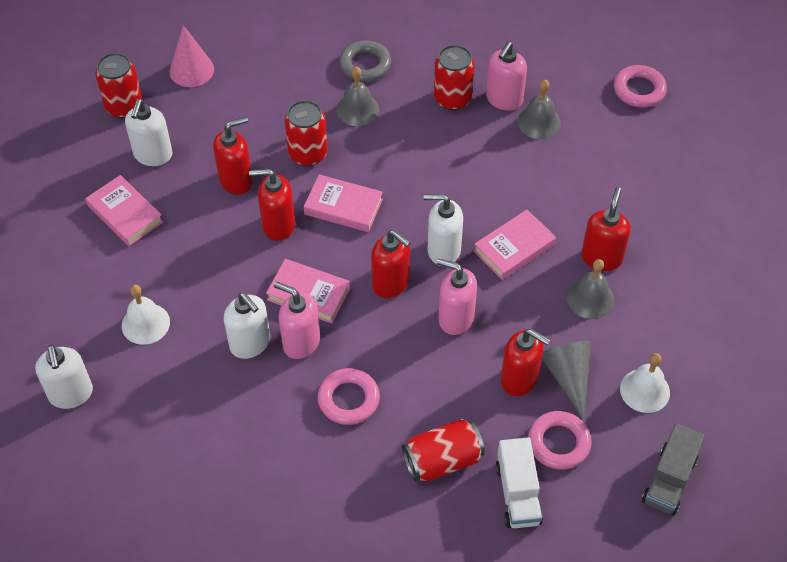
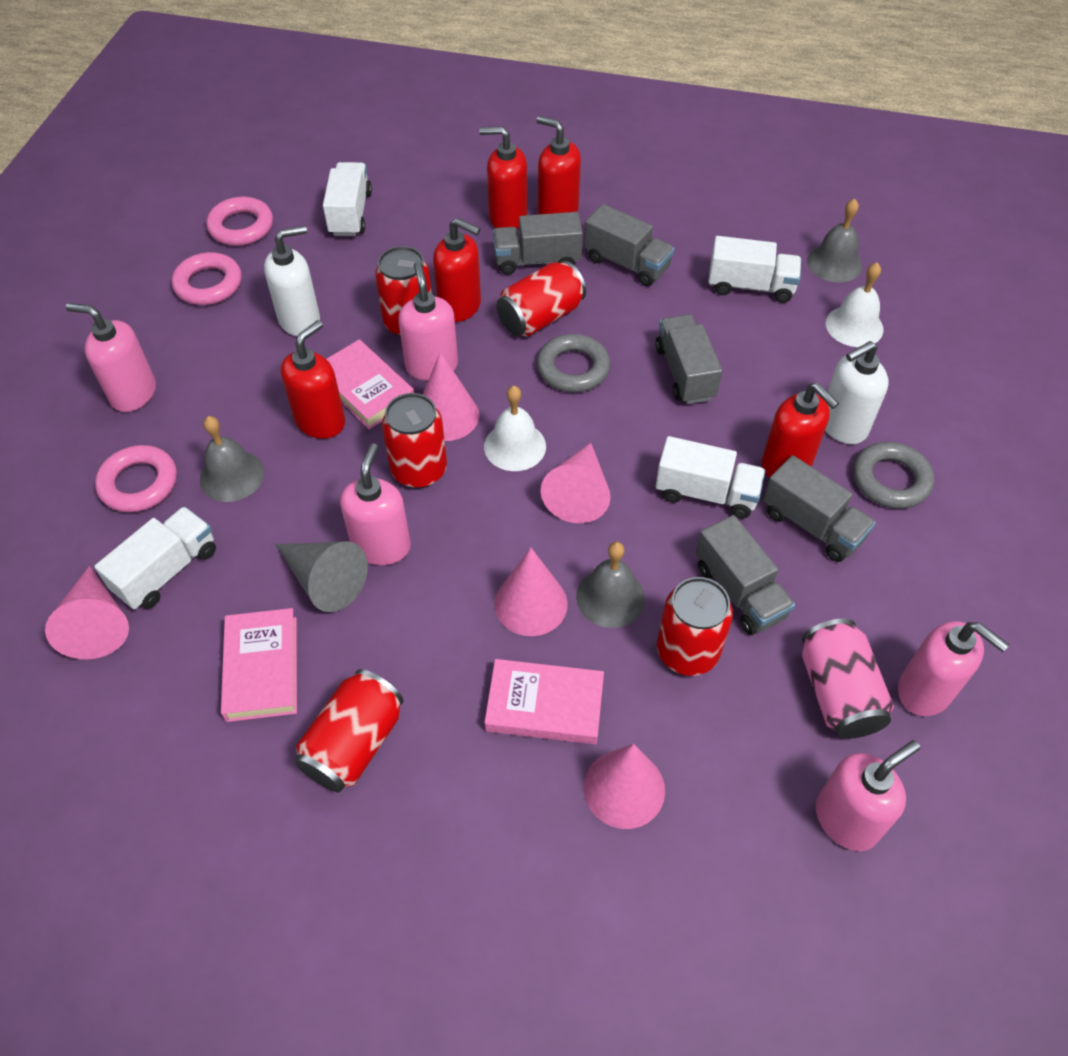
grey ring: [339,40,391,82] = 1 -> [537,334,610,392] [853,442,934,509] = 2
grey truck: [642,423,705,516] = 1 -> [493,212,583,275] [584,204,675,286] [655,314,722,404] [696,515,795,635] [763,455,876,562] = 5
pink book: [85,175,163,246] [266,259,350,323] [304,174,383,232] [474,209,556,280] = 4 -> [221,608,297,722] [326,339,414,429] [485,659,604,744] = 3
pink can: none = 0 -> [802,619,894,739] = 1
pink cone: [170,25,214,87] = 1 -> [45,566,129,659] [422,352,479,441] [495,547,568,636] [541,443,611,523] [584,744,665,829] = 5
pink soap dispenser: [274,281,320,359] [437,259,477,335] [486,42,527,110] = 3 -> [66,303,156,412] [340,443,411,565] [398,262,458,381] [816,740,920,851] [898,621,1009,716] = 5
red can: [95,53,143,118] [285,100,328,166] [402,419,485,482] [434,45,474,110] = 4 -> [295,669,404,792] [375,246,432,337] [382,393,447,488] [496,261,586,337] [657,577,733,676] = 5
white soap dispenser: [35,345,93,409] [125,99,173,166] [224,292,270,359] [424,194,463,266] = 4 -> [264,225,320,336] [825,341,889,444] = 2
white truck: [496,437,543,528] = 1 -> [94,506,216,609] [323,162,372,236] [655,436,766,518] [708,236,801,303] = 4

